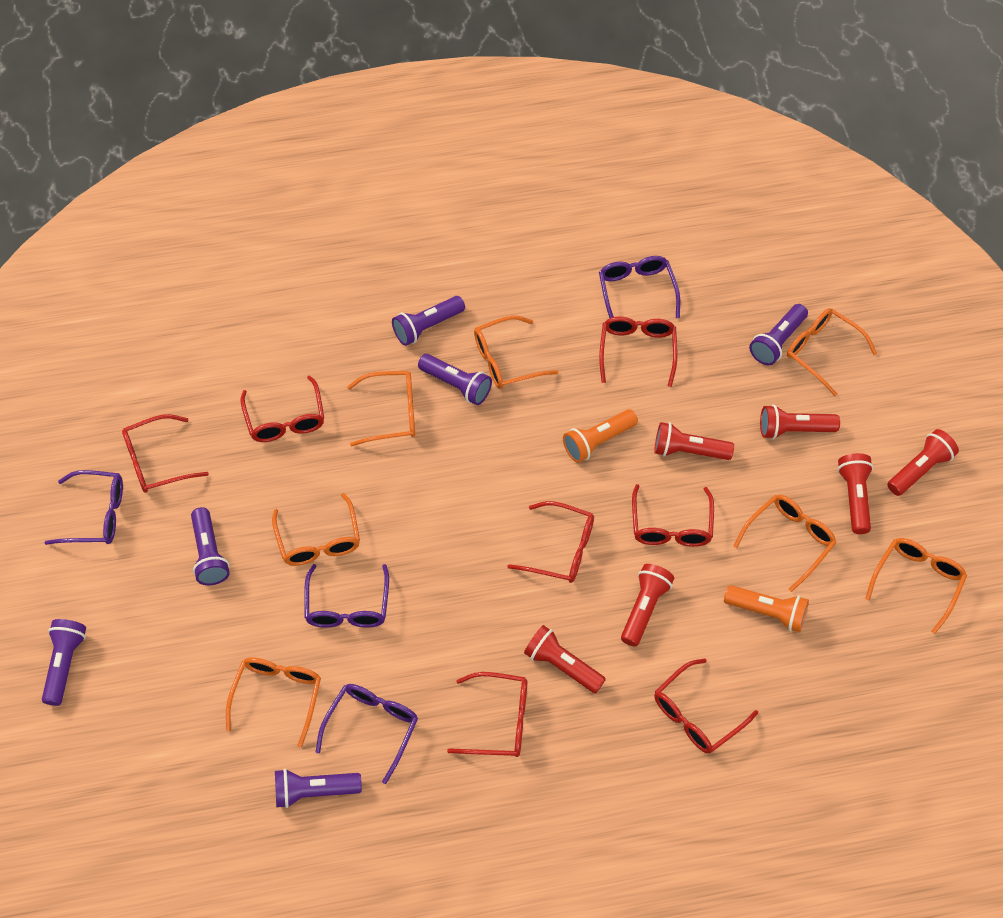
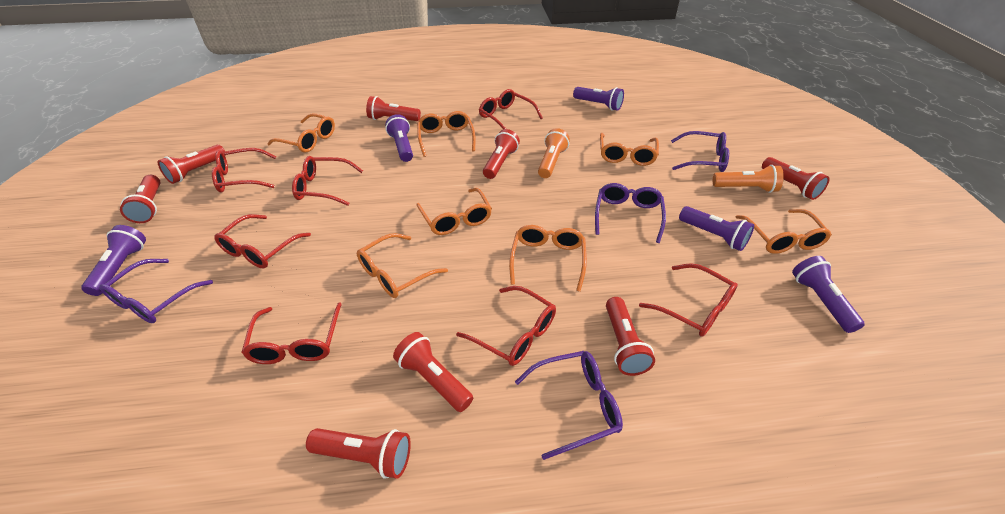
purple flashlight: [42,619,86,706] [191,507,230,585] [275,769,362,808] [392,296,465,346] [418,354,492,405] [749,304,808,365] = 6 -> [81,225,146,296] [385,114,413,162] [573,87,624,111] [679,206,754,251] [792,256,865,333] = 5
red flashlight: [524,625,606,693] [621,564,674,647] [654,422,734,460] [760,405,840,439] [838,453,873,534] [887,429,959,496] = 6 -> [120,175,160,223] [158,145,226,184] [306,428,411,479] [366,96,421,121] [393,332,473,412] [483,129,520,179] [606,297,655,376] [762,157,830,200] = 8

